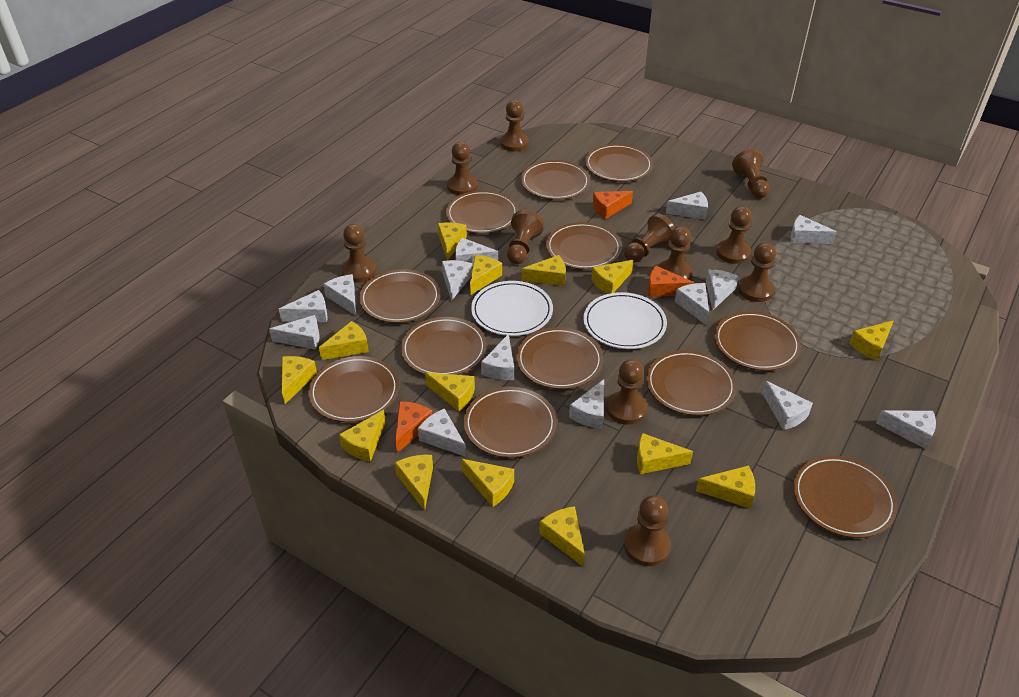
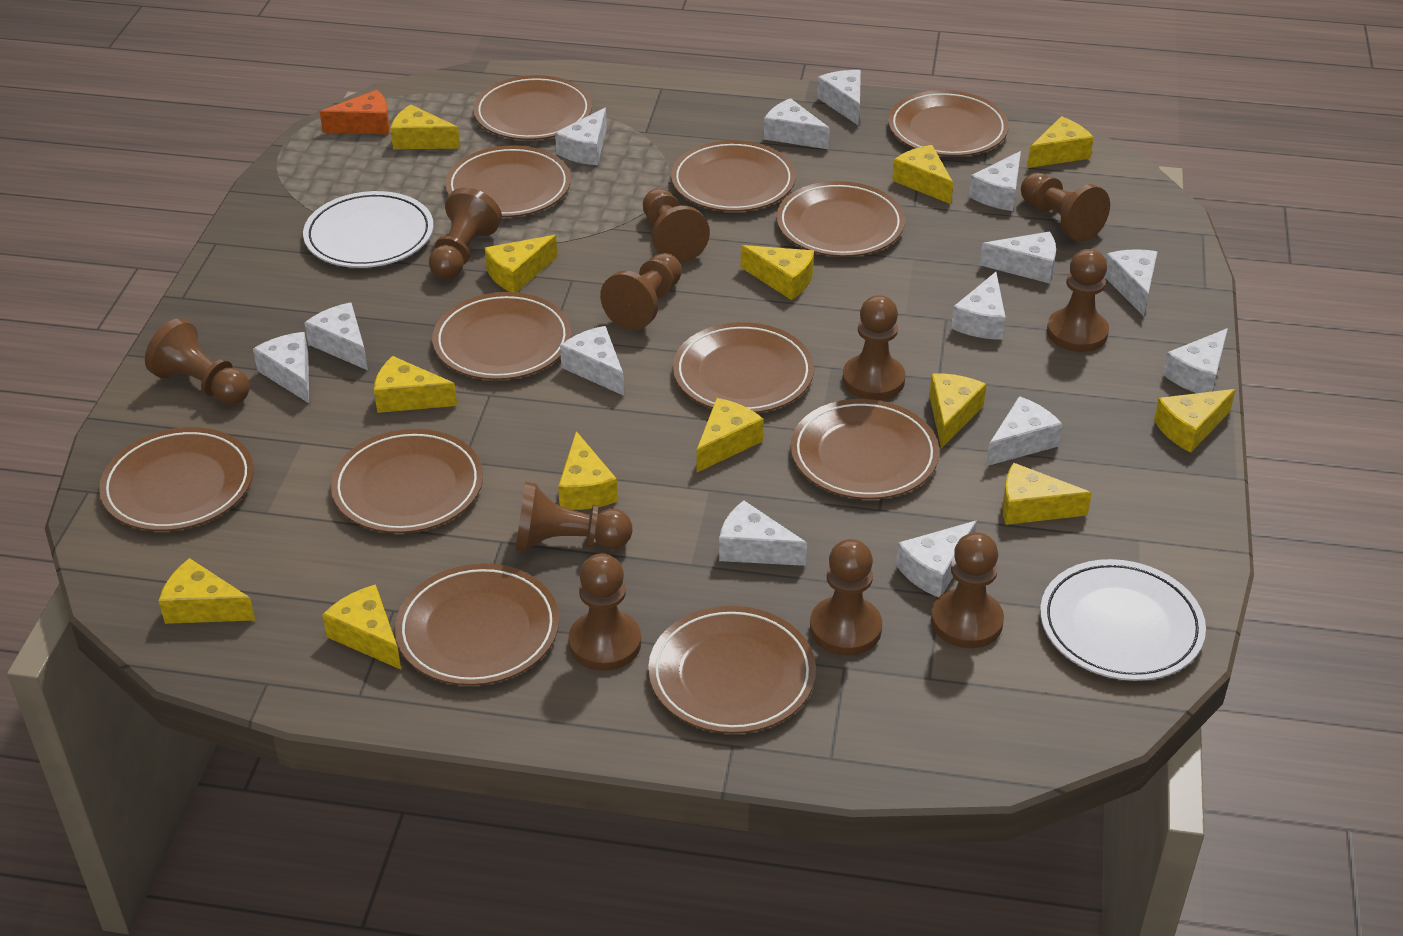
orange cheese: [395,401,433,453] [593,191,633,219] [648,266,695,297] = 3 -> [320,90,390,134] = 1
yellow cheese: [282,356,317,404] [319,321,369,360] [339,410,386,462] [395,455,433,511] [425,372,475,412] [438,222,467,260] [461,459,514,507] [470,255,502,295] [522,255,566,286] [539,506,585,567] [591,260,633,294] [637,433,693,474] [696,465,755,509] [849,320,894,361] = 14 -> [159,558,255,624] [322,584,401,670] [374,356,457,413] [390,104,460,149] [485,235,557,292] [558,431,618,510] [696,398,764,473] [741,245,814,300] [892,145,953,204] [929,373,986,448] [1002,463,1092,525] [1027,116,1094,168] [1154,389,1236,453] = 13

